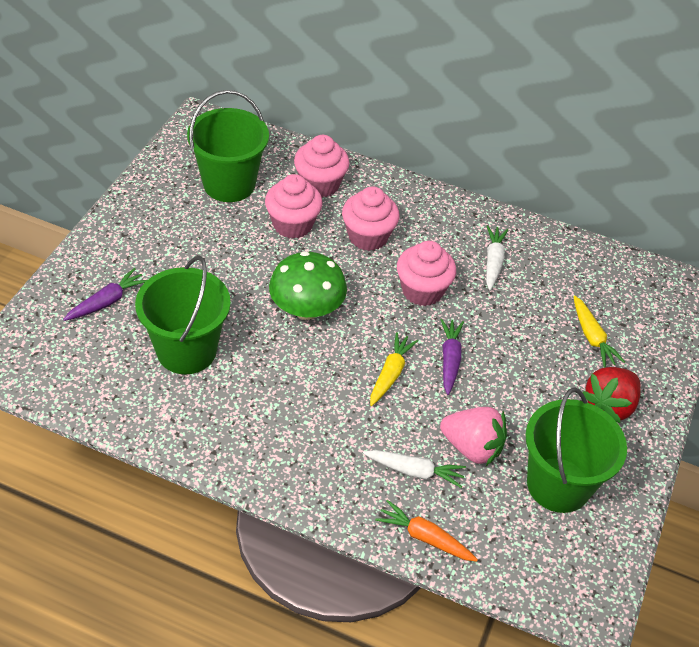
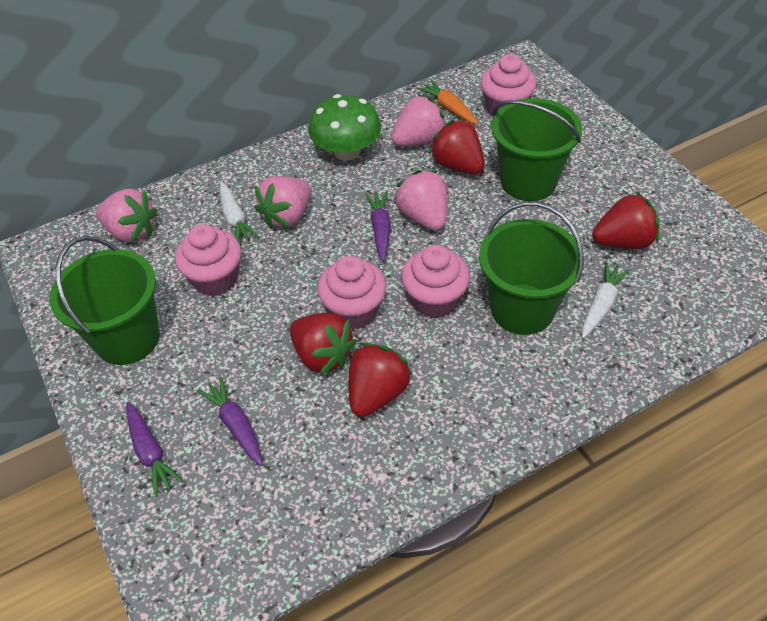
pink strawberry: [440,407,507,466] = 1 -> [96,189,157,243] [255,176,311,229] [391,95,446,146] [394,170,447,230] = 4
purple carrot: [63,268,147,321] [440,319,464,395] = 2 -> [126,402,183,497] [197,377,263,466] [365,191,391,261] = 3
red strawberry: [582,367,641,423] = 1 -> [290,313,357,376] [349,343,412,417] [429,119,485,174] [592,192,659,249] = 4
yellow carrot: [370,332,418,406] [573,295,625,368] = 2 -> none = 0

